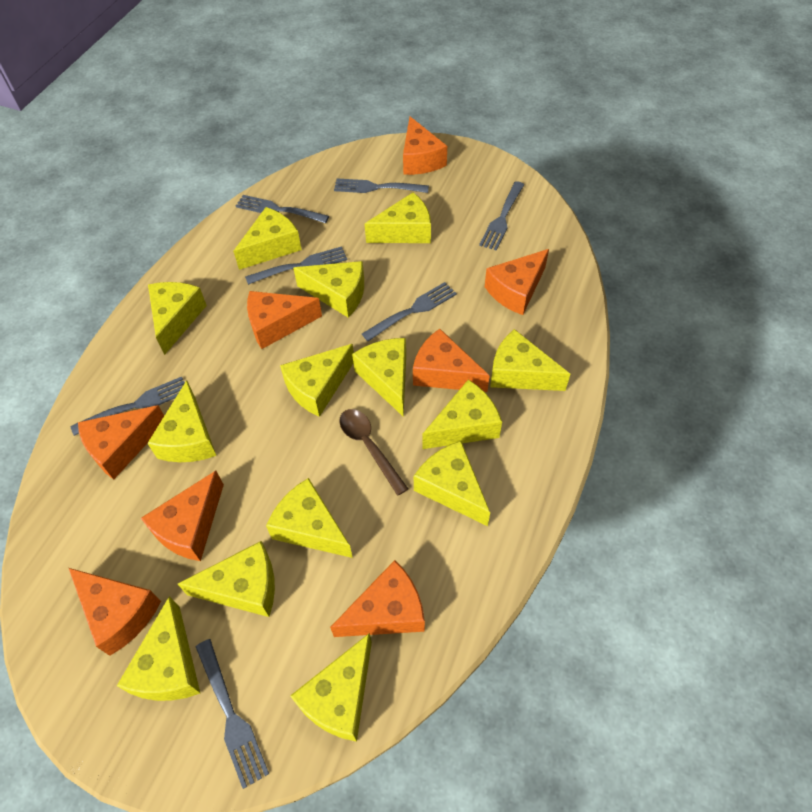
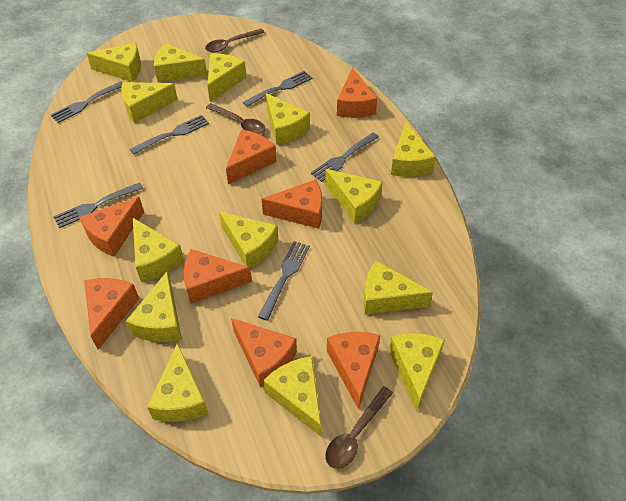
brown spoon: [339,409,408,496] = 1 -> [205,29,265,52] [206,103,265,134] [326,386,393,469] = 3
grey fork: [70,377,185,436] [196,639,269,789] [236,195,329,223] [245,246,347,285] [334,178,429,193] [362,282,457,341] [479,181,524,251] = 7 -> [51,81,122,123] [53,182,143,228] [130,115,209,155] [243,71,312,107] [258,241,310,321] [311,132,379,182] = 6

